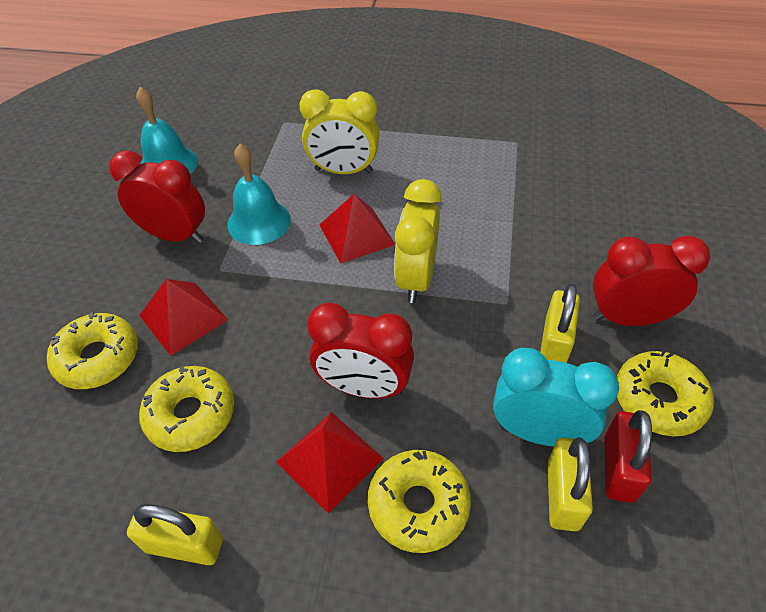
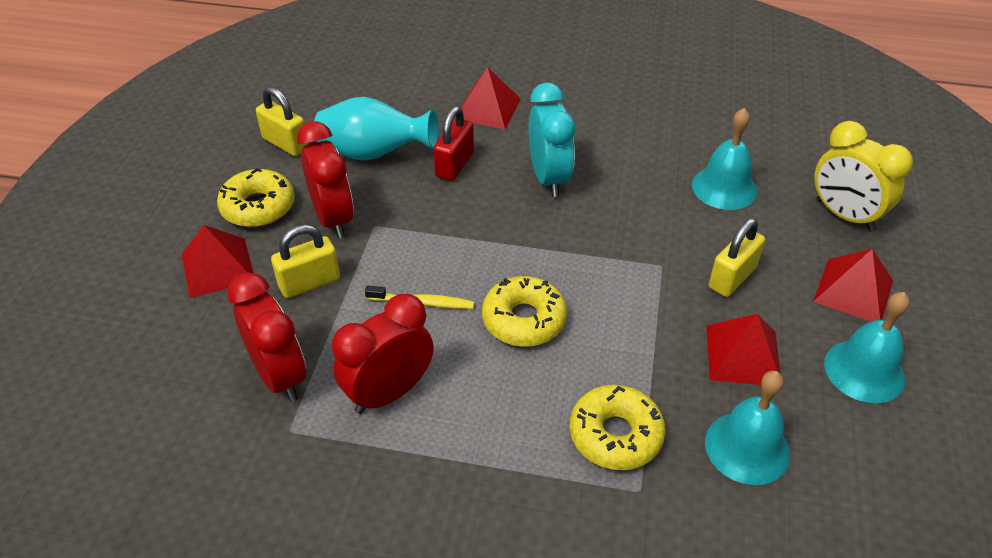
red pyramid: [139,279,228,356] [276,412,384,514] [320,194,396,264] = 3 -> [182,225,253,298] [455,67,521,129] [707,314,781,385] [813,249,893,322] = 4
turquoise bell: [136,87,198,174] [228,144,291,245] = 2 -> [692,108,757,210] [705,371,790,485] [824,292,910,403] = 3
turquoise vase: none = 0 -> [314,97,438,161] = 1
yellow clock: [300,89,379,174] [394,179,442,303] = 2 -> [814,121,913,232] = 1
yellow donut: [47,312,138,389] [139,366,234,452] [368,450,471,553] [617,350,714,436] = 4 -> [217,168,295,227] [482,276,567,347] [570,385,666,470] = 3
yellow toothbrush: none = 0 -> [365,285,474,309] = 1

